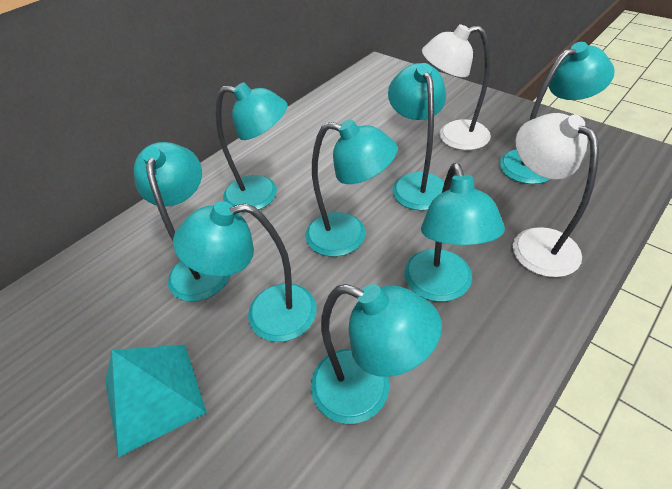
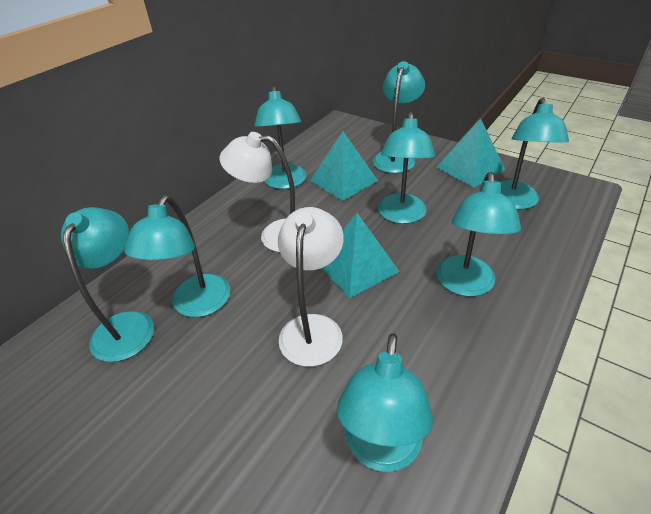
turquoise pyramid: [105,345,207,457] = 1 -> [310,131,378,201] [322,213,400,298] [436,118,505,188] = 3

